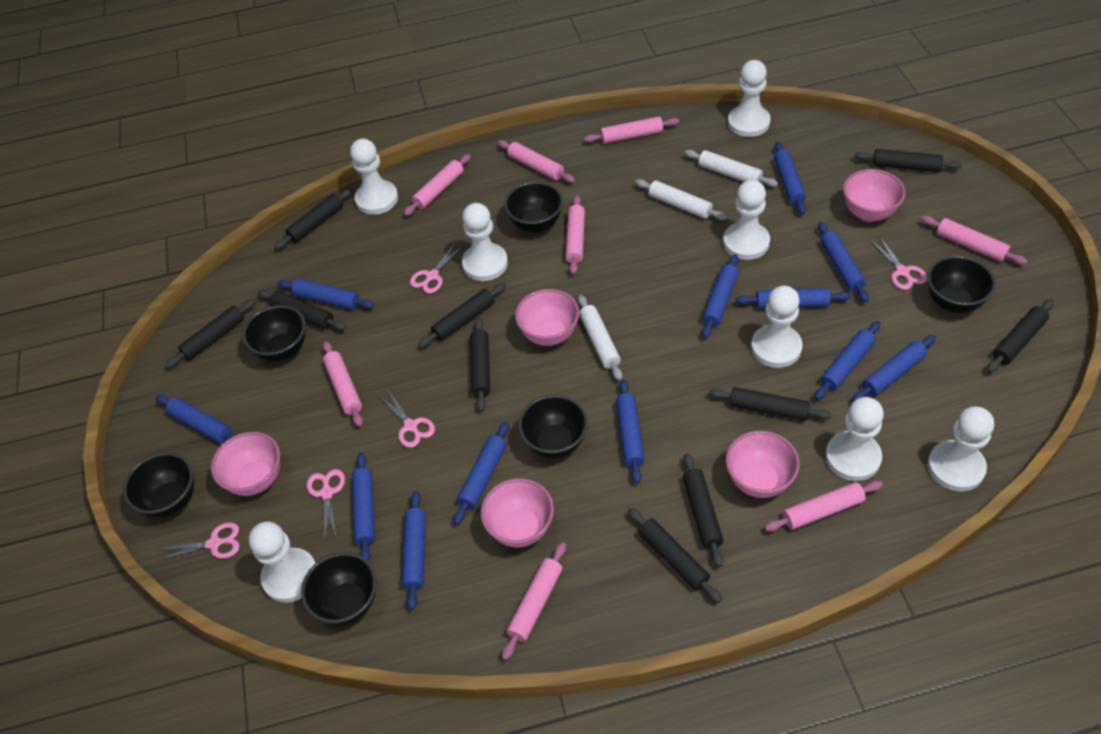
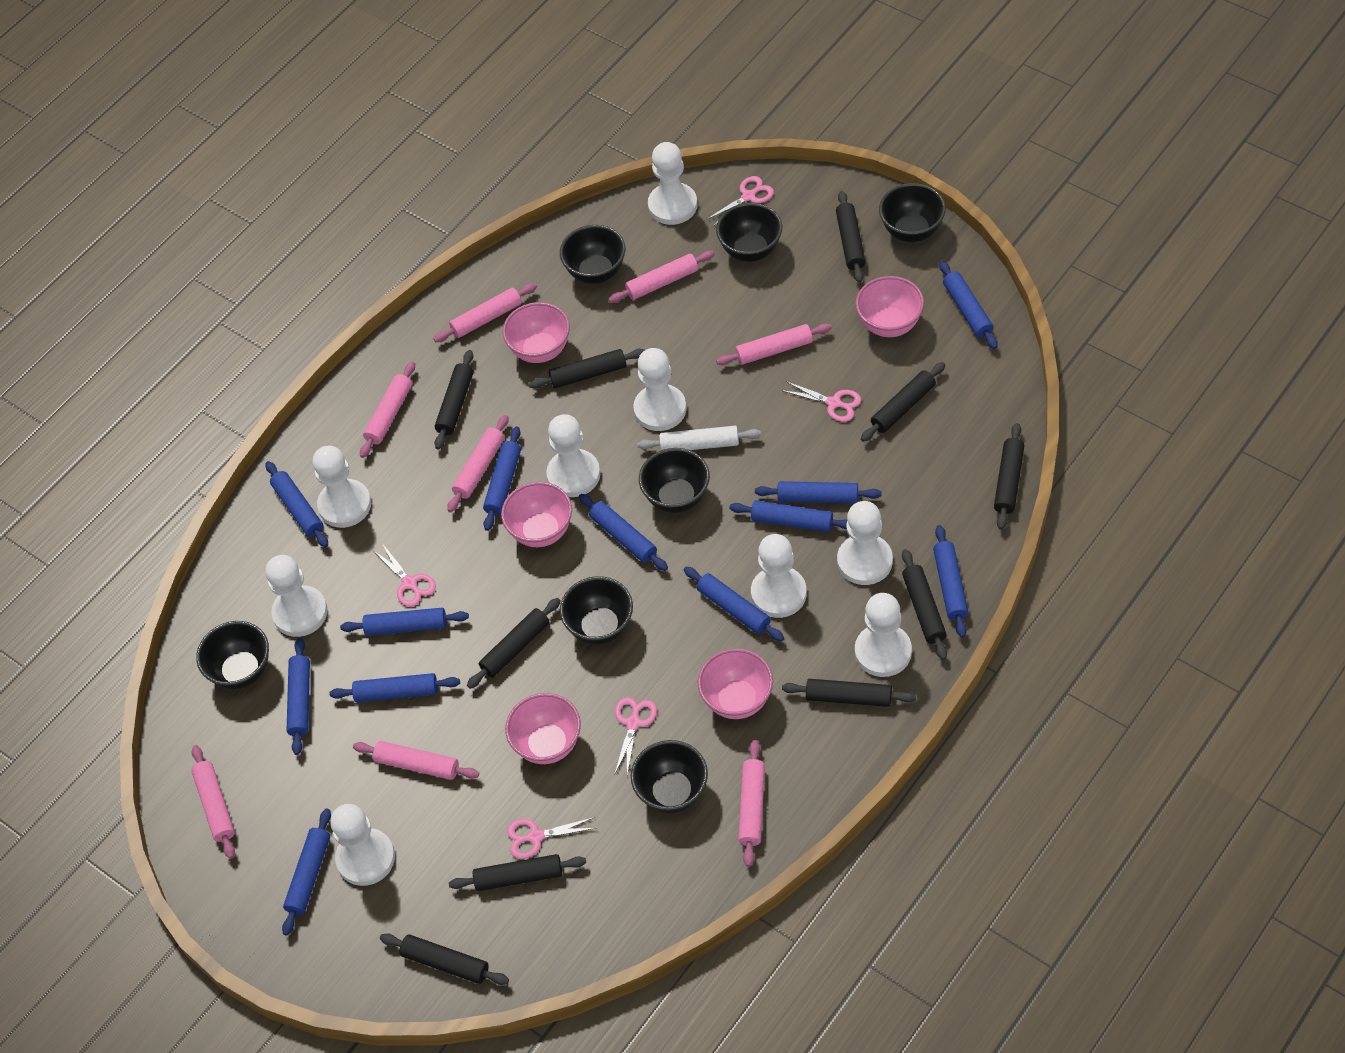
black bowl: [123,452,194,518] [242,305,305,362] [301,552,377,625] [504,182,563,233] [518,395,588,458] [927,256,996,313] = 6 -> [196,621,269,689] [560,225,625,284] [560,576,633,645] [631,740,708,813] [639,448,710,513] [716,203,782,262] [879,183,946,242] = 7
white pawn: [249,521,316,603] [350,139,398,215] [462,203,508,281] [723,180,770,260] [728,60,771,137] [751,286,803,368] [825,397,884,481] [927,406,994,491] = 8 -> [265,555,327,637] [312,446,371,528] [331,804,395,886] [546,414,600,497] [633,348,686,431] [648,142,697,225] [751,534,807,618] [837,501,893,585] [855,593,912,677] = 9
white rolling pin: [578,295,622,381] [635,179,727,220] [685,150,778,187] = 3 -> [637,426,761,450] = 1

